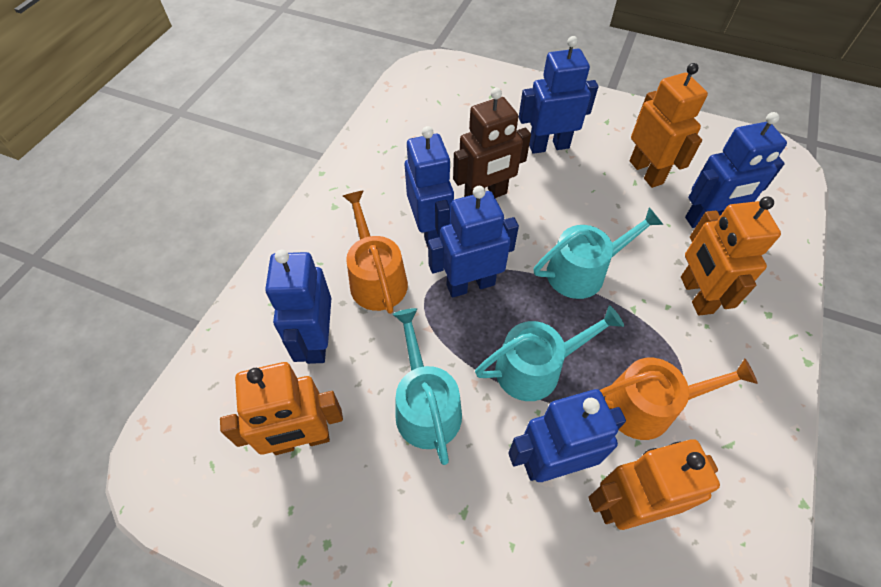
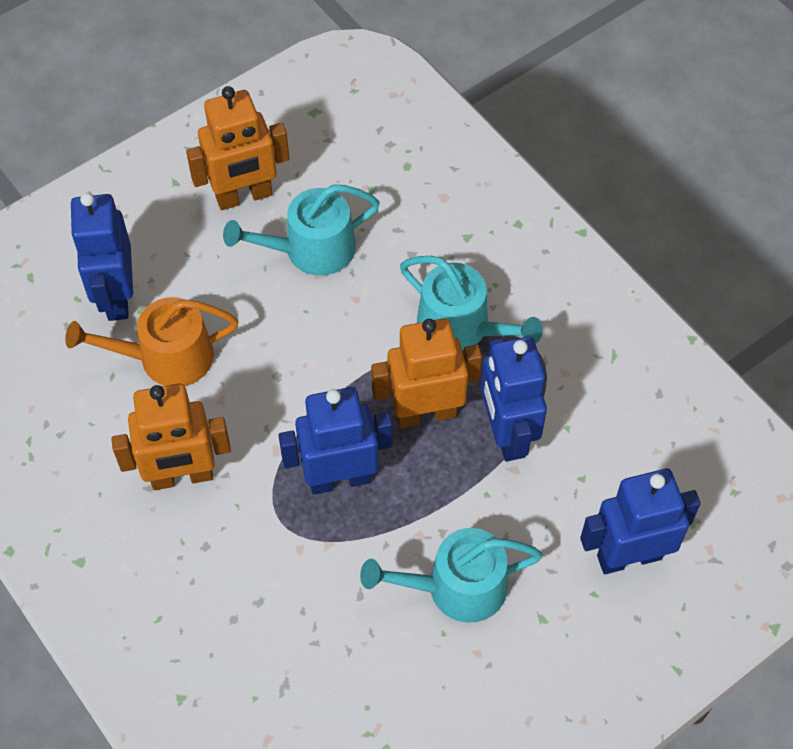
blue robot: [265,250,331,364] [405,126,454,247] [428,186,519,298] [508,389,626,482] [519,36,598,154] [685,112,787,228] = 6 -> [70,193,133,321] [278,387,392,495] [481,337,547,461] [580,469,701,574] = 4
brown robot: [453,87,531,198] = 1 -> none = 0
orange robot: [220,362,343,455] [589,439,720,530] [630,63,708,188] [681,197,781,316] = 4 -> [111,383,231,490] [186,86,289,210] [371,318,482,428] = 3
orange watering can: [343,190,408,314] [600,358,758,440] = 2 -> [65,297,239,386] = 1

